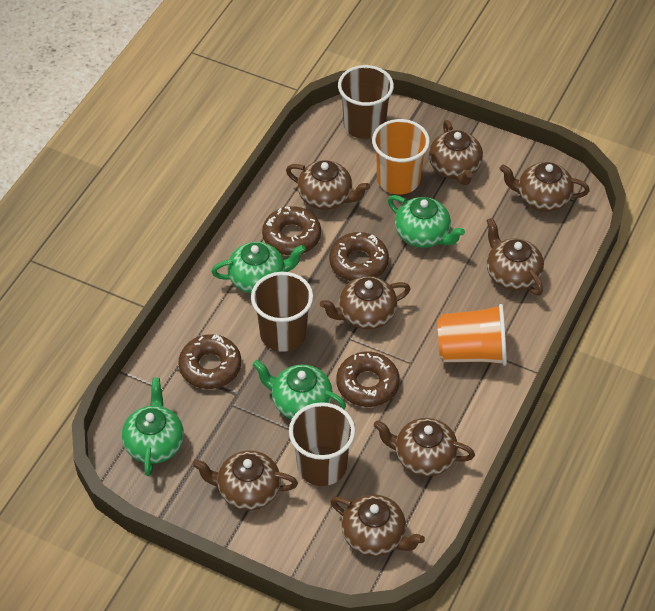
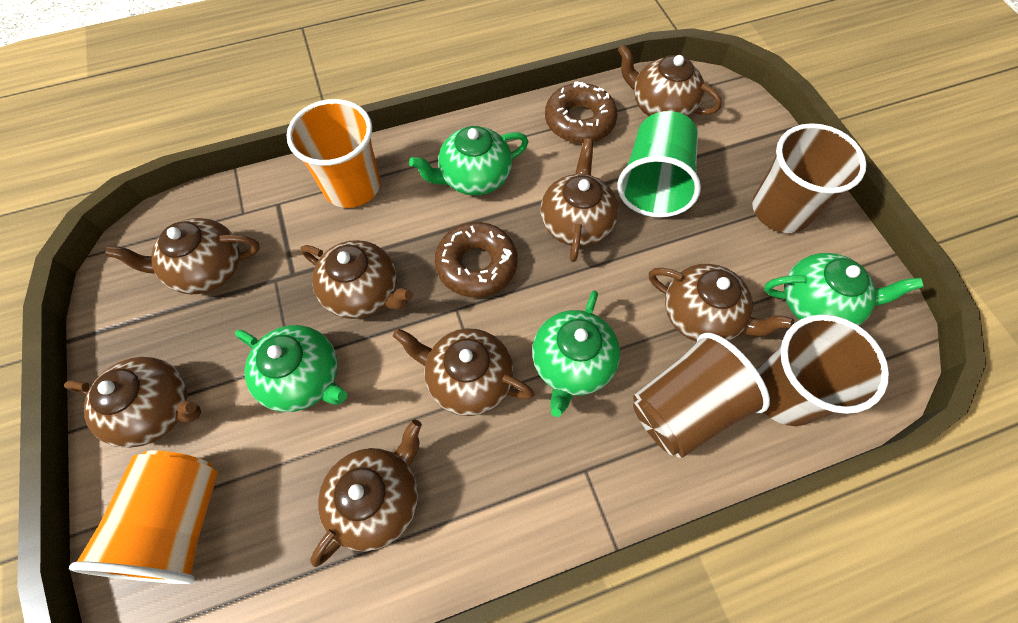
brown donut: [179,334,241,389] [262,206,321,255] [329,232,389,281] [336,352,400,407] = 4 -> [434,222,517,297] [545,81,617,143] = 2
green cup: none = 0 -> [617,111,701,217] = 1

